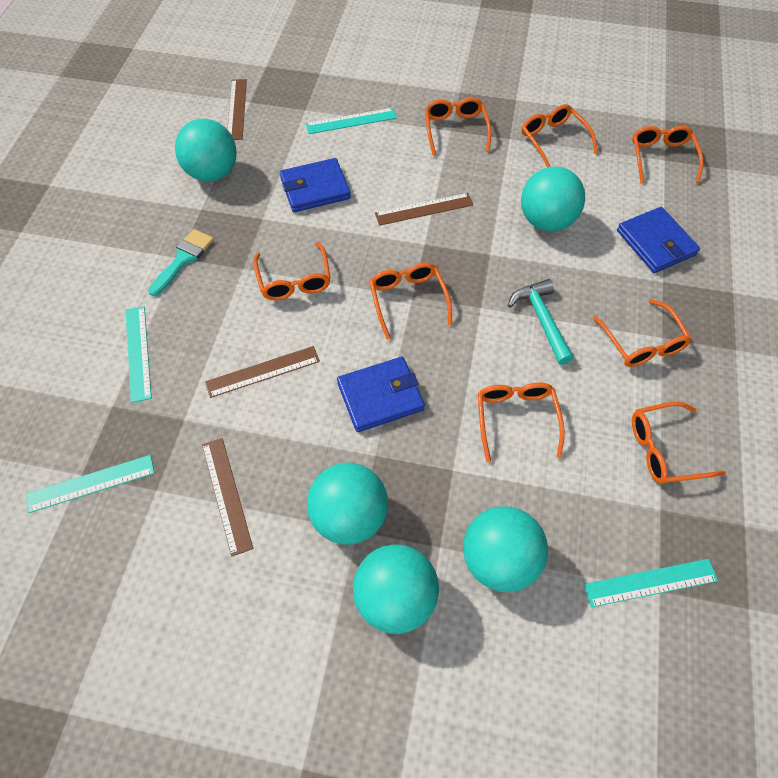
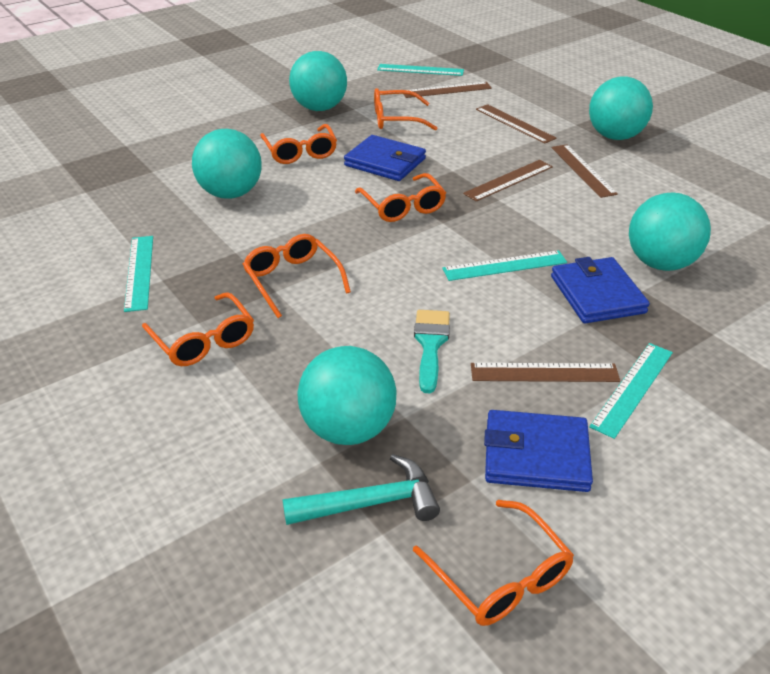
brown ruler: [202,438,253,557] [205,346,320,398] [227,79,247,140] [375,193,473,226] = 4 -> [404,82,492,98] [463,160,553,202] [471,363,620,382] [476,104,557,144] [551,144,618,198] = 5
orange glasses: [253,242,331,300] [369,263,452,340] [425,97,491,156] [478,382,565,462] [521,104,598,167] [593,299,692,367] [632,126,703,184] [632,402,726,484] = 8 -> [142,292,254,366] [243,234,351,318] [260,124,337,164] [355,173,446,222] [374,88,437,131] [413,500,574,626] = 6

